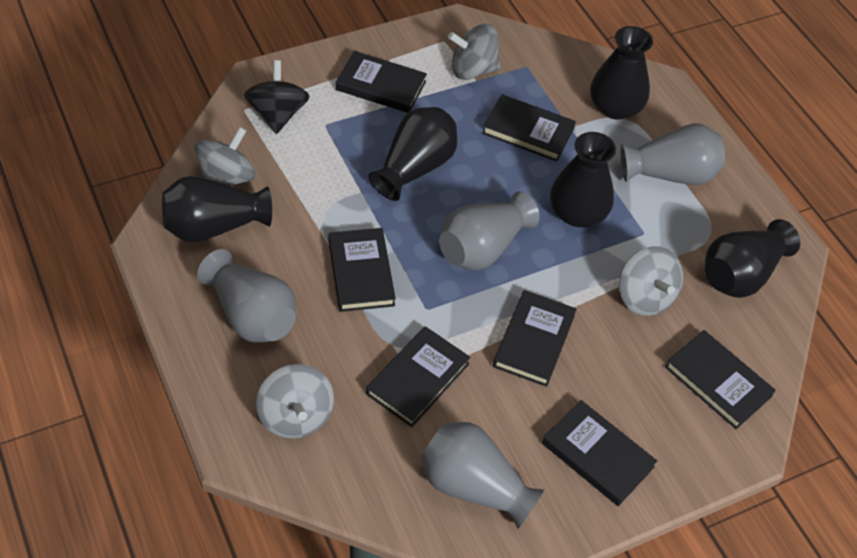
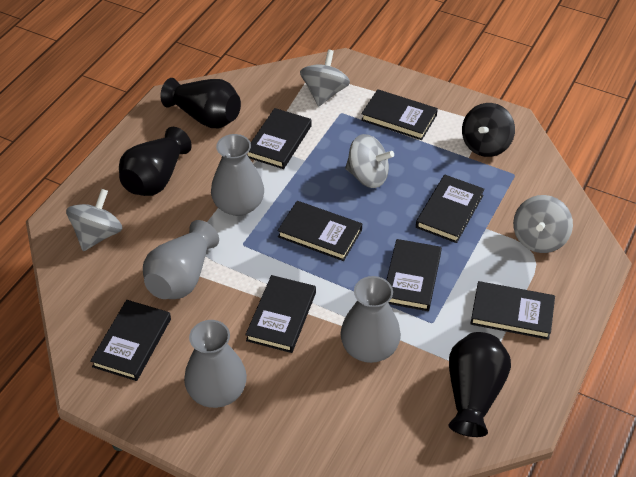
black book: [329,228,396,312] [336,51,427,113] [366,326,471,427] [482,94,576,161] [493,290,577,387] [542,400,657,506] [665,330,776,429] = 7 -> [90,300,171,381] [245,275,316,353] [247,108,312,169] [277,201,362,261] [361,89,438,140] [387,239,442,311] [416,175,485,243] [470,281,555,340] = 8
black vase: [162,176,272,242] [368,107,457,201] [550,132,616,227] [590,26,653,120] [705,219,800,298] = 5 -> [119,127,192,196] [160,78,241,128] [448,332,511,437] = 3

